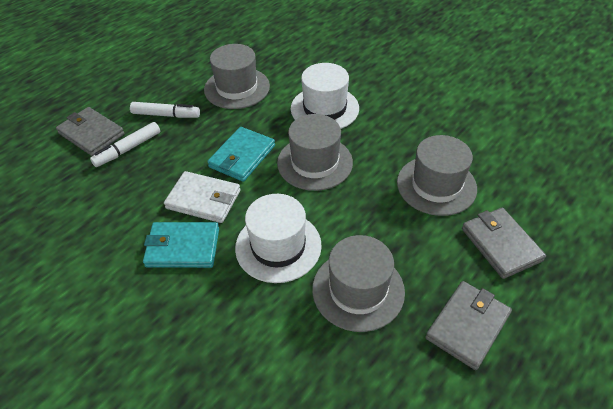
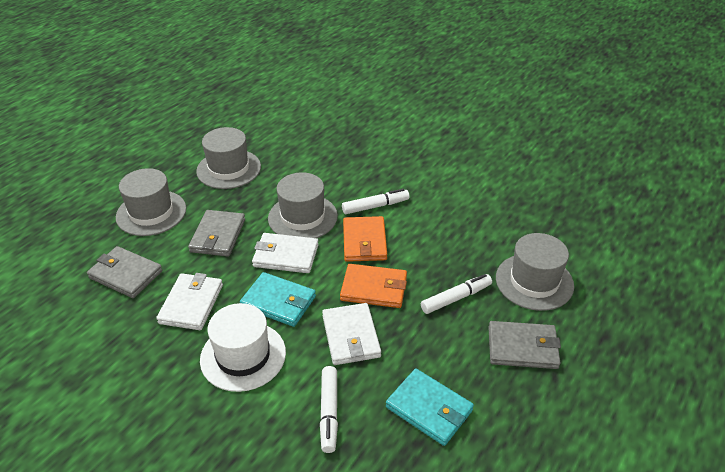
orange wallet: none = 0 -> [340,264,407,308] [343,216,387,262] = 2
white hat: [235,194,322,283] [291,63,359,129] = 2 -> [200,303,286,392] = 1
white marker: [90,122,160,167] [130,102,200,118] = 2 -> [320,366,338,453] [342,189,410,214] [421,274,492,314] = 3
white wallet: [164,171,241,223] = 1 -> [156,273,223,330] [252,233,319,273] [322,303,381,365] = 3

